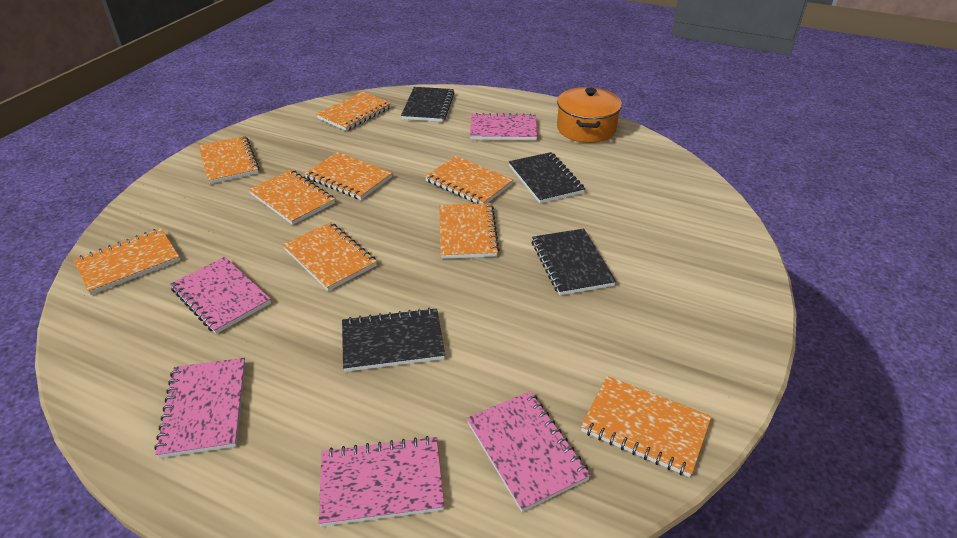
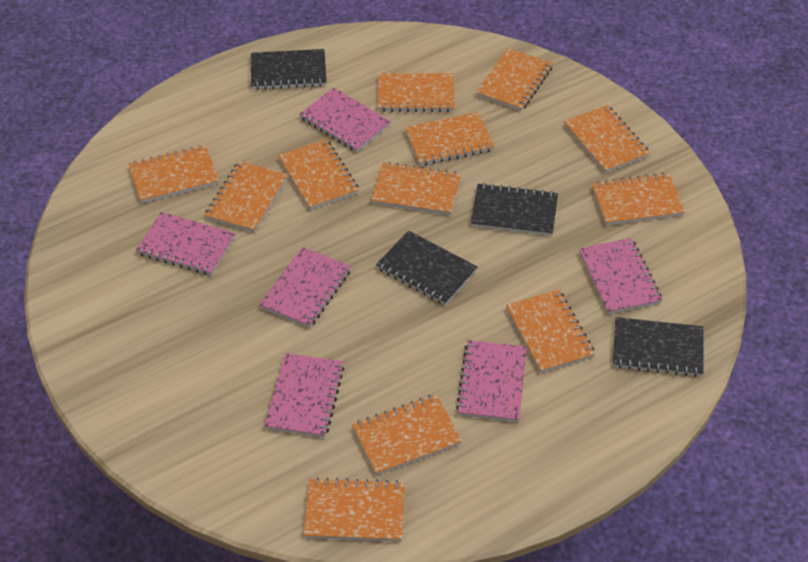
orange notebook: [74,228,180,295] [198,136,259,184] [248,170,335,225] [282,222,377,291] [304,152,392,200] [316,91,392,131] [425,156,513,203] [439,203,500,259] [581,376,711,477] = 9 -> [129,145,219,203] [205,161,288,233] [278,139,359,210] [304,477,405,542] [352,394,462,476] [372,162,461,215] [378,73,454,112] [405,112,495,166] [476,48,553,111] [506,290,595,373] [564,105,650,173] [592,173,685,226] = 12
orange pot: [557,87,622,143] = 1 -> none = 0
pink notebook: [154,358,246,458] [170,257,271,334] [319,436,445,527] [467,391,591,512] [470,113,538,140] = 5 -> [136,212,235,276] [259,247,351,328] [264,353,344,438] [299,88,391,152] [456,340,527,422] [579,238,662,314] = 6

